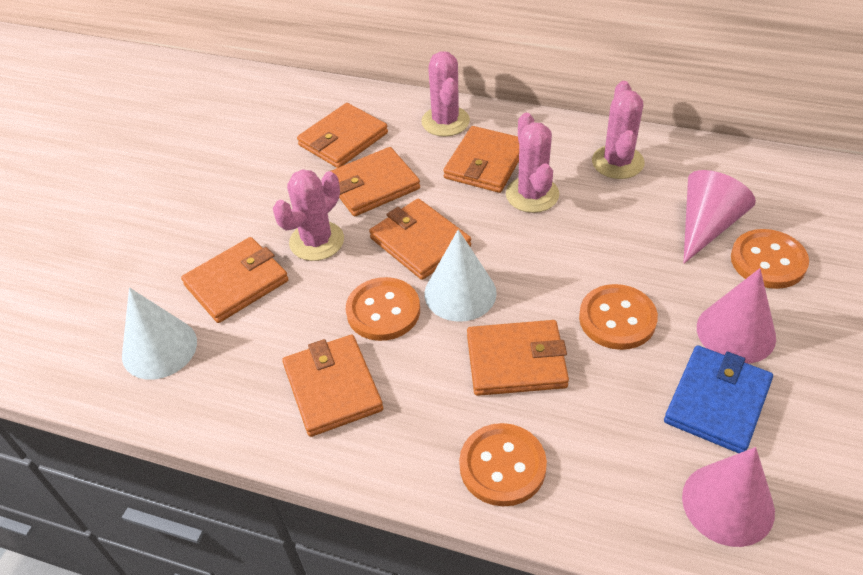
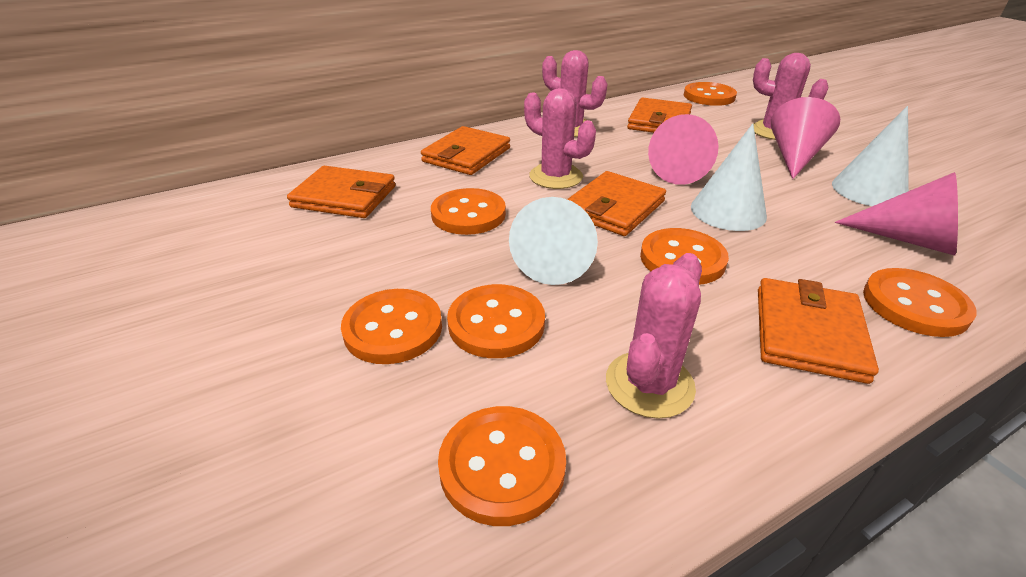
blue wallet: [664,345,773,453] = 1 -> none = 0
orange button: [346,277,420,341] [459,423,547,506] [579,284,658,350] [731,229,809,289] = 4 -> [341,289,442,364] [431,188,506,235] [438,406,566,526] [447,284,545,358] [640,228,729,285] [684,82,737,106] [863,268,977,337] = 7
orange wallet: [181,237,289,323] [282,335,383,437] [297,103,388,168] [331,147,420,217] [369,199,471,280] [443,126,519,193] [467,320,569,396] = 7 -> [287,166,396,218] [421,126,510,175] [567,171,666,236] [627,97,692,133] [758,278,879,384] = 5
white cone: [122,288,197,380] [425,230,497,322] = 2 -> [509,197,598,285] [691,123,767,231] [832,106,909,206] = 3

